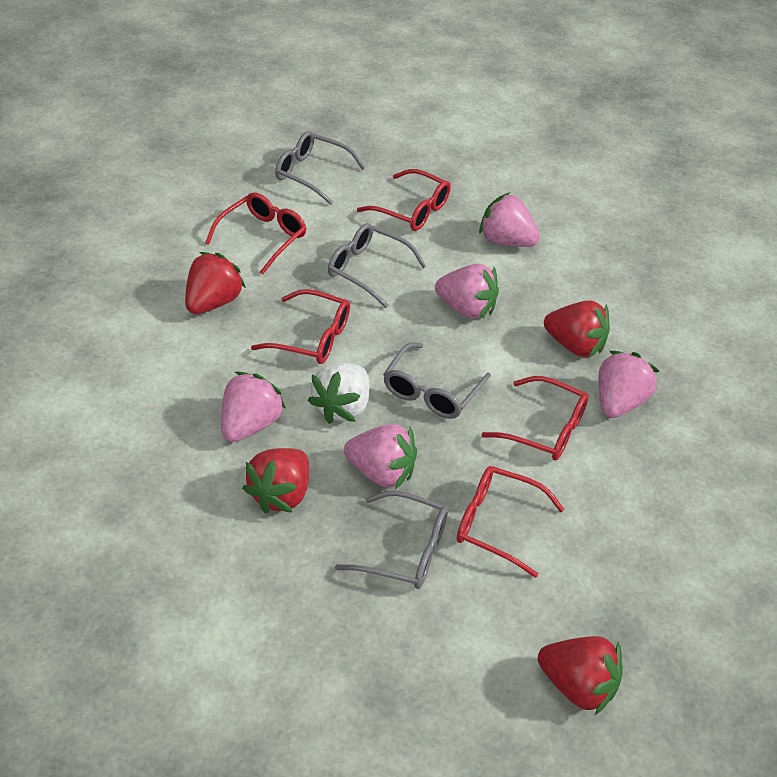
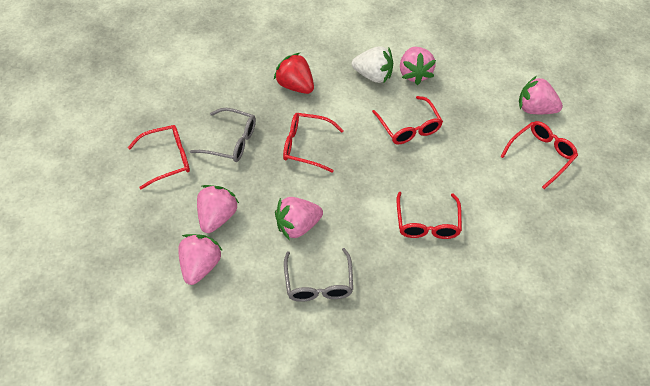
grey glasses: [275,131,366,205] [328,223,426,308] [335,491,448,589] [383,342,491,419] = 4 -> [190,108,256,162] [284,248,353,302] = 2
red strawberry: [185,252,246,314] [242,448,309,513] [538,636,623,715] [544,300,610,358] = 4 -> [274,53,314,94] = 1

